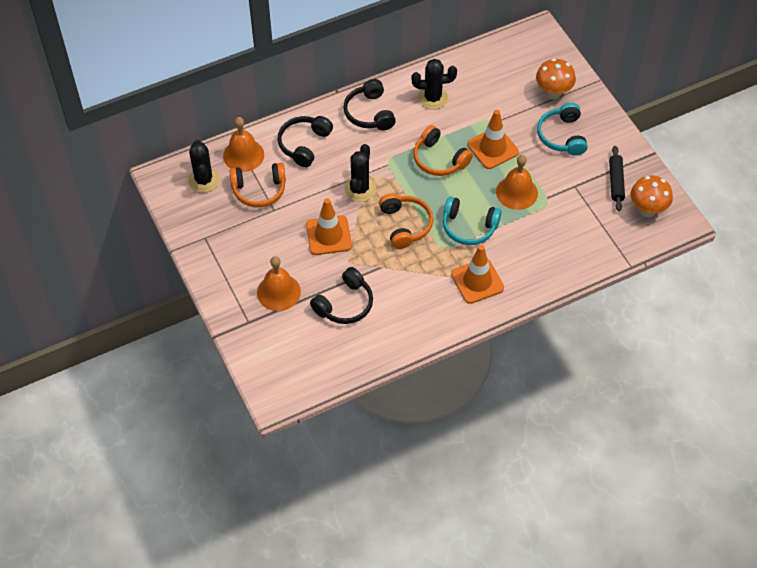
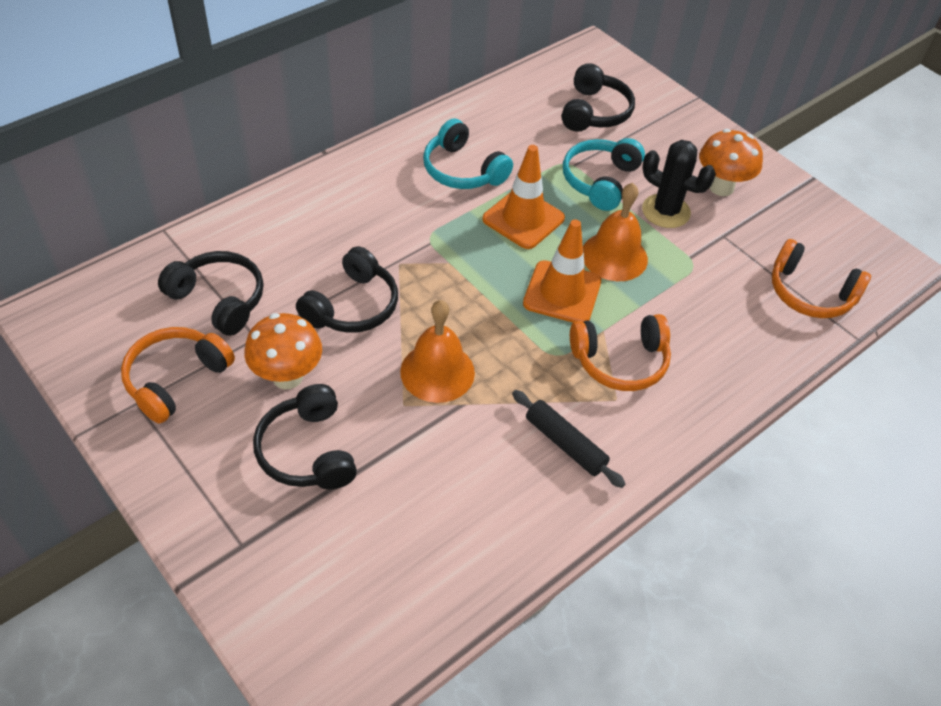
black cactus: [188,140,220,193] [344,144,376,202] [411,59,457,110] = 3 -> [642,140,716,228] = 1
black headphones: [277,116,333,167] [310,267,373,324] [343,79,396,130] = 3 -> [158,251,264,336] [253,384,357,489] [296,246,398,333] [562,63,635,132] = 4
orange bell: [223,117,264,172] [257,256,301,311] [496,155,538,210] = 3 -> [400,300,475,403] [583,183,648,281] = 2
orange traffic cone: [306,198,352,255] [451,245,504,304] [467,110,519,169] = 3 -> [482,145,565,249] [523,219,601,323] = 2

